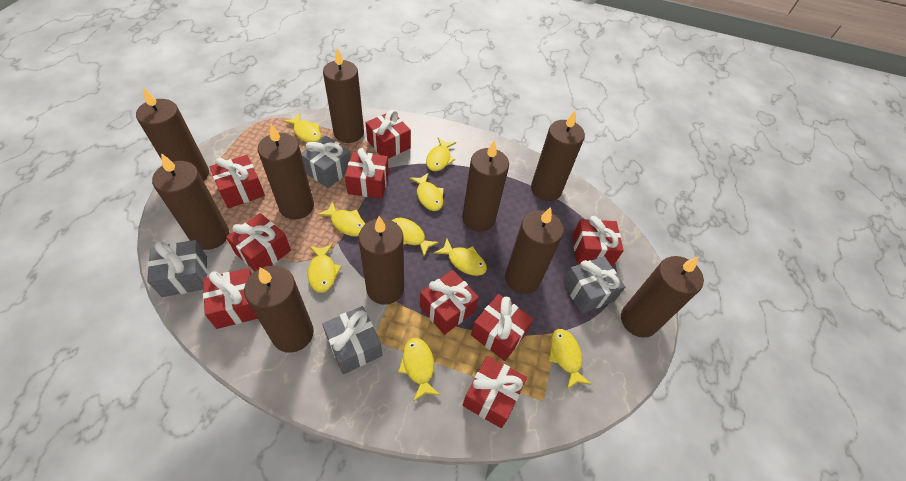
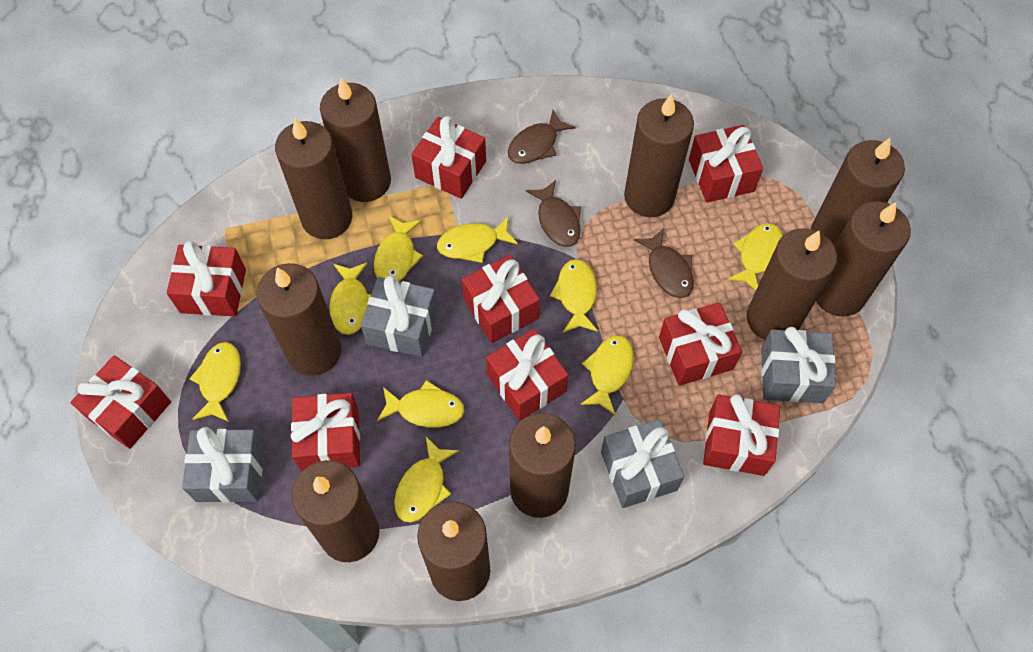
brown fish: none = 0 -> [508,110,576,164] [526,180,581,247] [634,228,694,298] = 3

